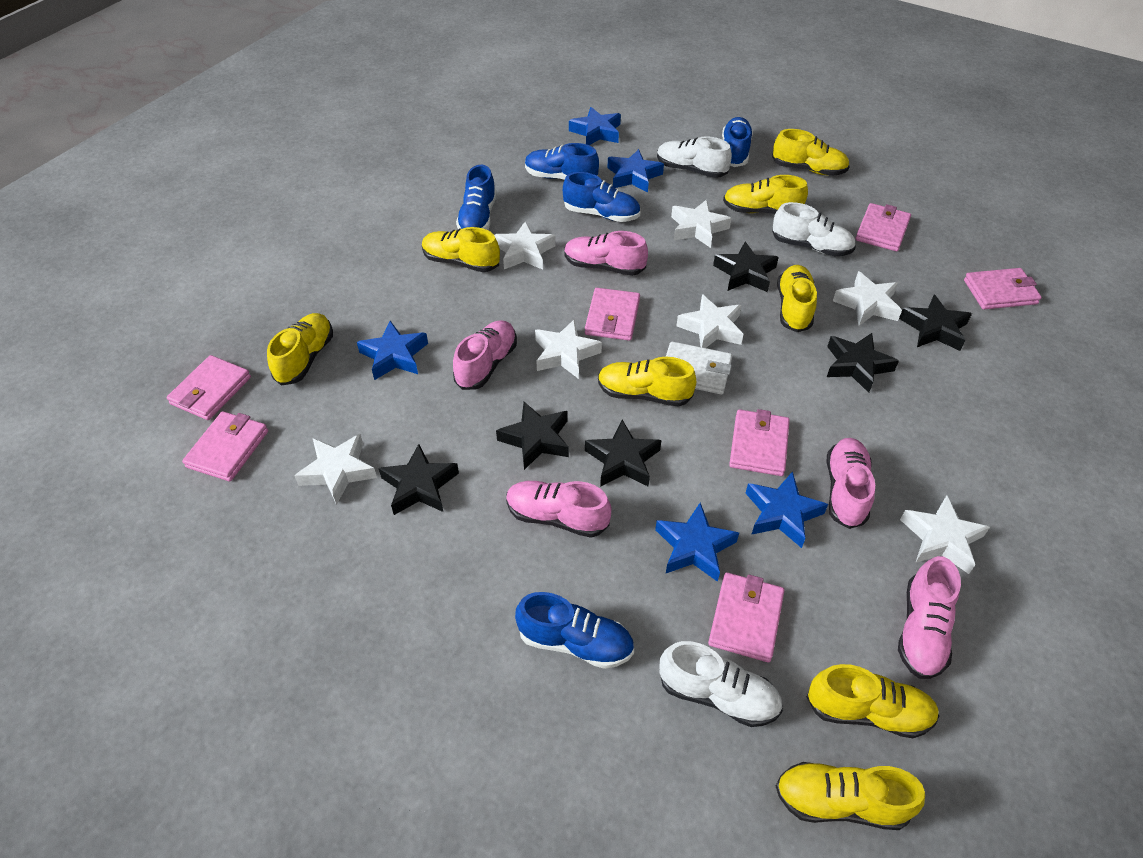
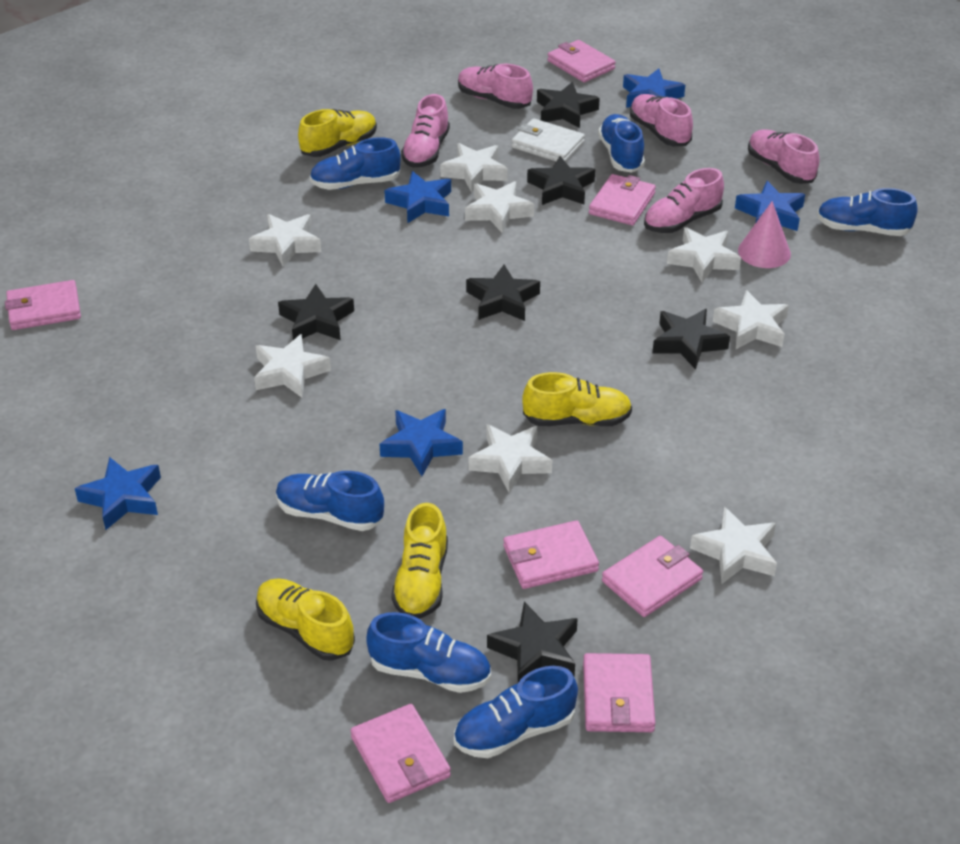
blue shoe: [456,165,496,230] [515,592,634,669] [525,143,599,180] [563,172,640,222] [722,117,753,167] = 5 -> [276,471,384,531] [309,137,401,190] [366,612,491,693] [454,666,578,758] [598,114,645,173] [817,188,917,236] = 6
pink cone: none = 0 -> [738,201,791,268] = 1
white shoe: [657,136,732,178] [659,641,783,727] [772,202,856,256] = 3 -> none = 0
white star: [294,434,377,505] [494,221,556,270] [535,319,602,379] [671,199,731,248] [677,294,743,348] [833,271,902,326] [900,495,990,574] = 7 -> [249,214,321,267] [254,334,331,398] [440,143,508,193] [465,181,534,233] [468,424,552,493] [667,227,741,282] [690,507,777,584] [713,290,789,349] = 8
yellow shoe: [267,313,333,386] [422,227,500,272] [598,357,696,407] [723,175,808,214] [772,129,850,176] [776,762,925,830] [777,265,817,332] [807,664,939,738] = 8 -> [256,578,355,661] [298,109,377,157] [391,503,448,619] [522,372,632,426] = 4

